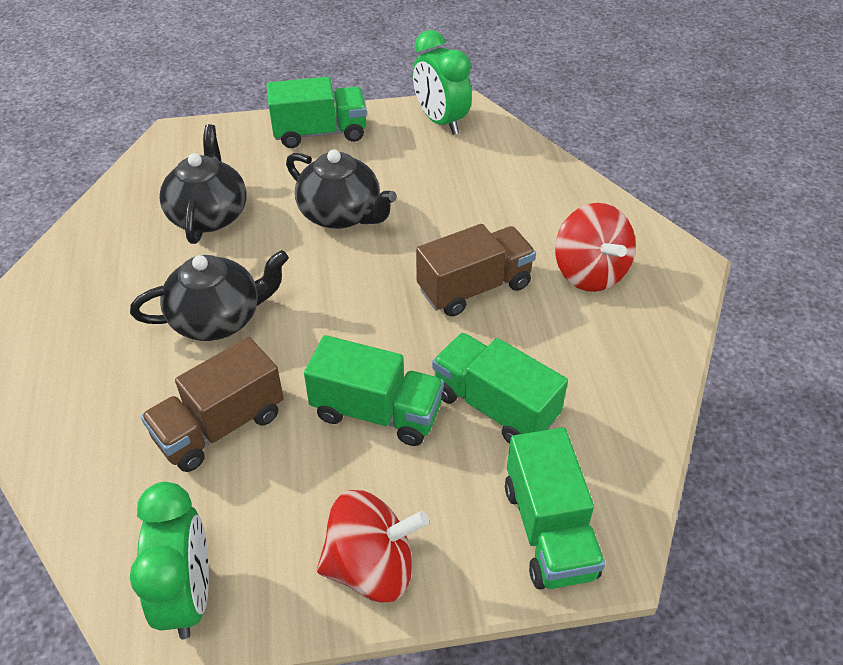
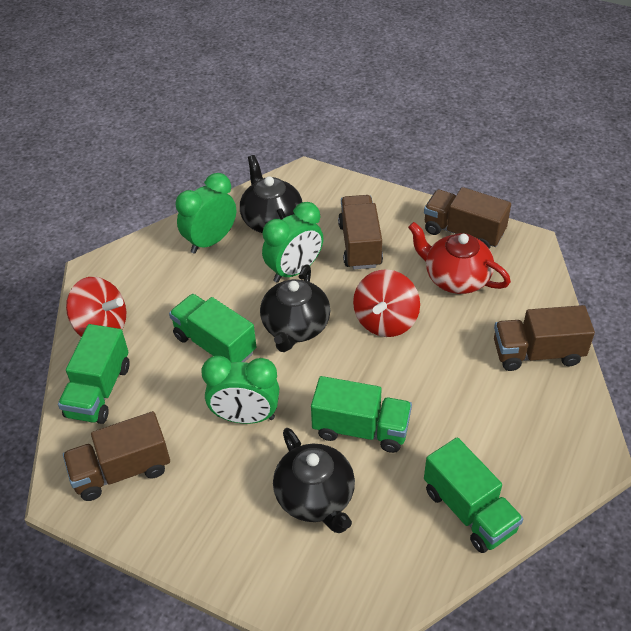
brown truck: [141,337,284,472] [416,224,536,317] = 2 -> [63,411,170,501] [338,195,383,269] [424,187,511,249] [494,305,595,371] = 4
green clock: [130,482,209,639] [413,30,472,135] = 2 -> [176,173,236,254] [201,356,279,424] [262,202,323,283] = 3
red teapot: none = 0 -> [408,222,511,294] = 1

